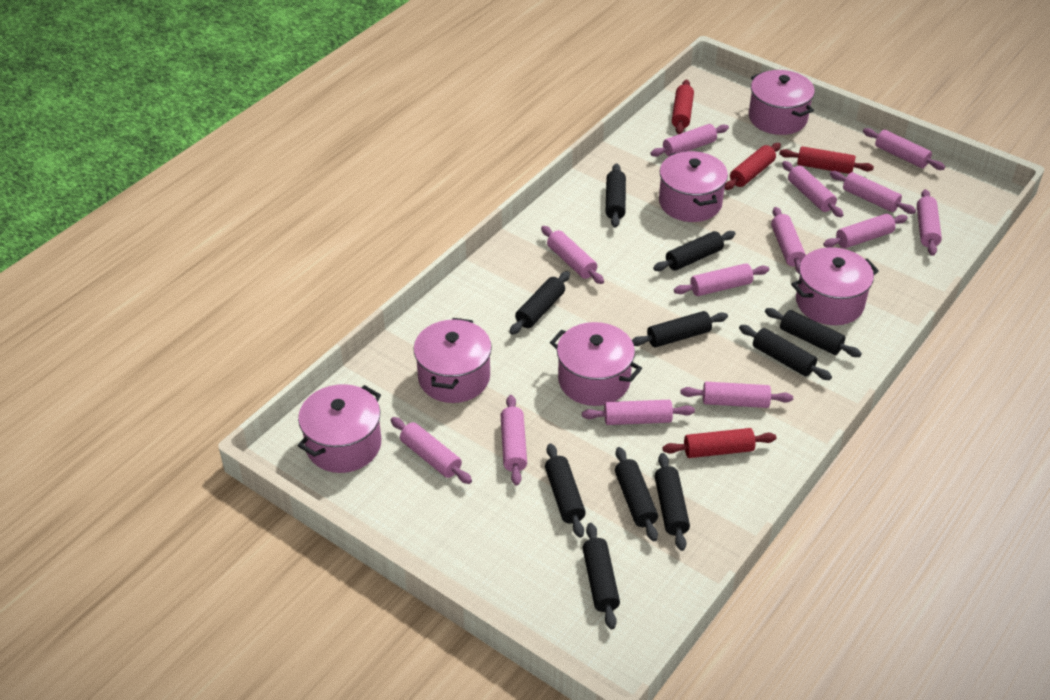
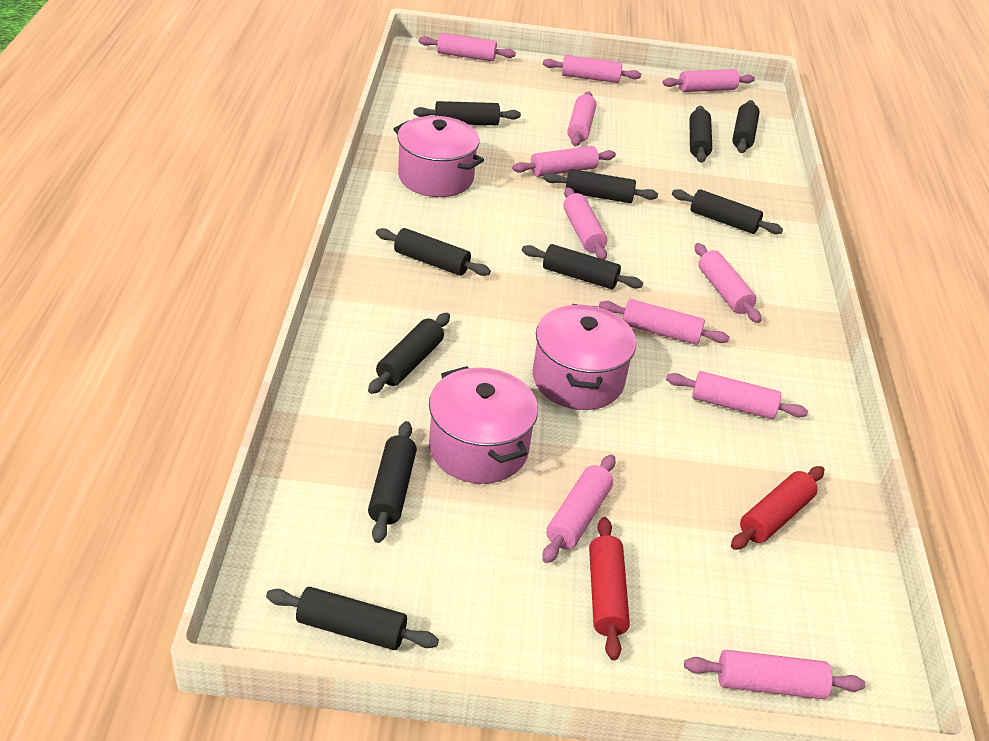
pink pot: [298,384,381,473] [414,318,492,403] [550,322,642,406] [659,151,728,222] [749,70,815,135] [791,247,879,325] = 6 -> [394,116,484,197] [429,366,538,484] [533,304,636,410] = 3
pink rolling pin: [391,417,472,484] [500,395,527,485] [541,226,604,284] [582,400,695,425] [650,124,729,157] [674,263,769,296] [681,382,793,408] [771,207,806,274] [782,161,843,217] [823,214,908,248] [830,171,916,214] [863,128,945,170] [917,189,942,256] = 13 -> [419,33,516,61] [512,146,616,177] [542,454,616,563] [543,55,641,83] [563,187,607,260] [567,92,596,146] [599,299,730,345] [663,69,755,92] [666,371,808,419] [684,650,865,699] [695,243,761,323] = 11
red rolling pin: [663,428,776,458] [672,80,694,134] [724,143,781,190] [779,146,874,174] = 4 -> [589,517,630,660] [731,466,824,550] = 2

